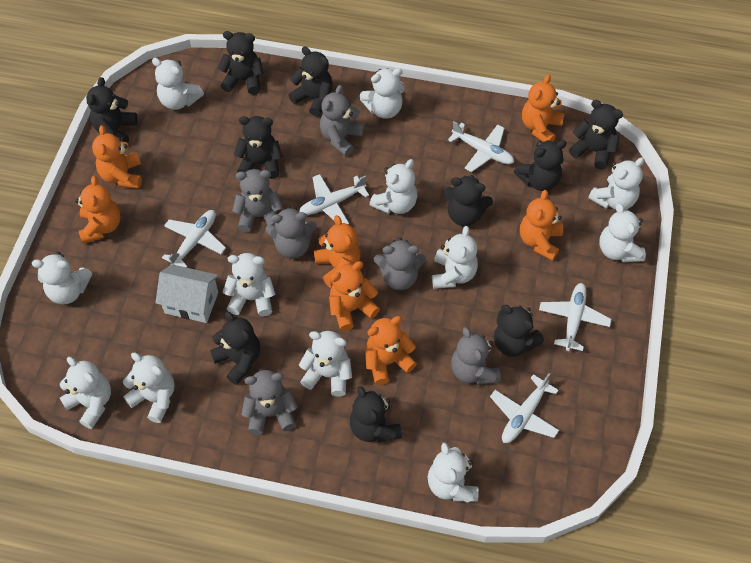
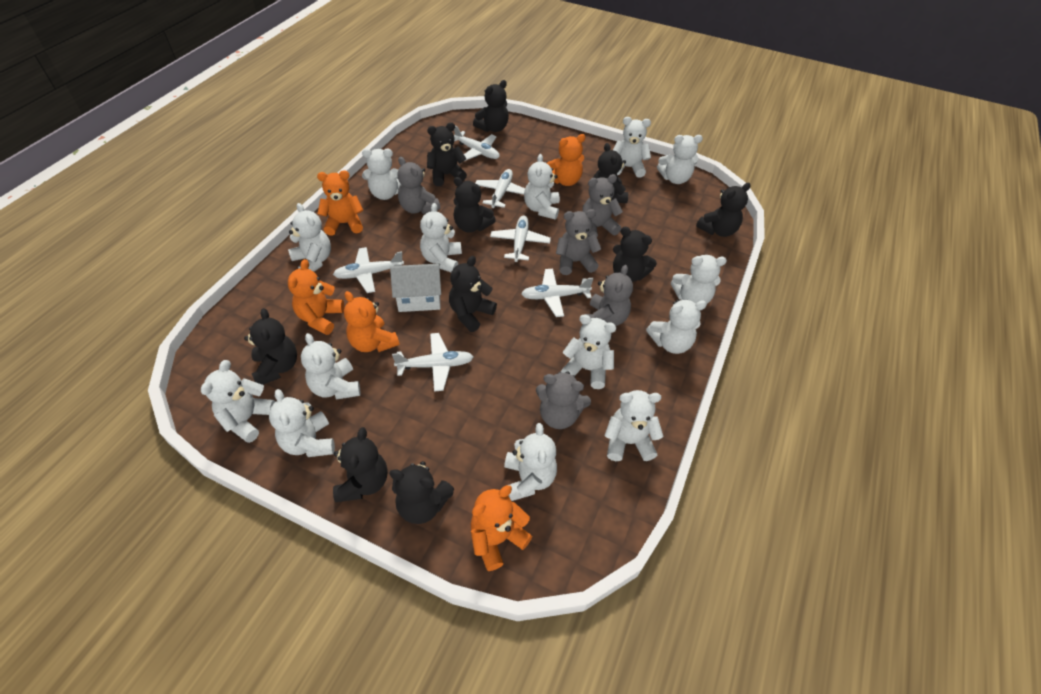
grey teddy bear: [232,169,283,233] [241,370,298,435] [266,206,317,259] [320,85,365,156] [374,238,426,290] [451,327,501,385] = 6 -> [397,157,440,214] [536,371,591,429] [556,209,601,275] [582,174,623,237] [585,265,633,326] = 5
orange teddy bear: [75,176,121,244] [92,125,142,189] [314,215,361,288] [329,261,380,331] [365,316,417,385] [520,190,563,261] [522,74,564,142] = 7 -> [288,259,344,335] [317,170,363,236] [344,291,399,352] [470,485,532,571] [547,134,585,186] = 5
white plane: [162,210,226,268] [299,174,369,224] [448,121,514,172] [490,373,559,443] [539,283,611,351] = 5 -> [333,247,404,293] [392,333,473,392] [454,125,500,161] [475,169,525,208] [490,216,551,262] [521,269,593,317] = 6
white teddy bear: [32,252,92,304] [60,357,111,429] [123,353,175,423] [152,58,204,110] [222,253,275,317] [299,331,352,396] [360,68,405,119] [369,159,418,214] [428,442,478,503] [432,226,478,289] [588,157,644,210] [600,203,646,263] = 12 -> [201,360,276,443] [269,389,335,457] [288,203,331,272] [301,333,361,399] [362,149,401,200] [420,203,462,272] [504,423,557,501] [524,154,560,220] [561,314,616,389] [604,390,664,461] [613,117,651,178] [646,300,707,354] [657,135,703,184] [671,255,727,304] = 14

